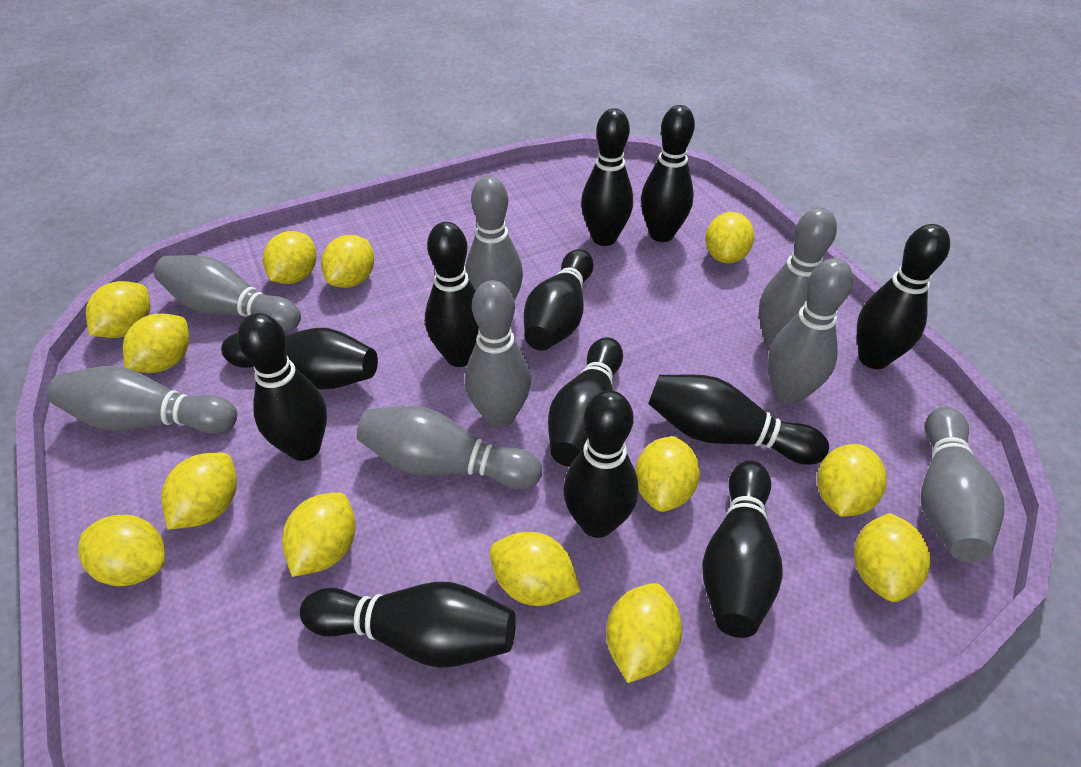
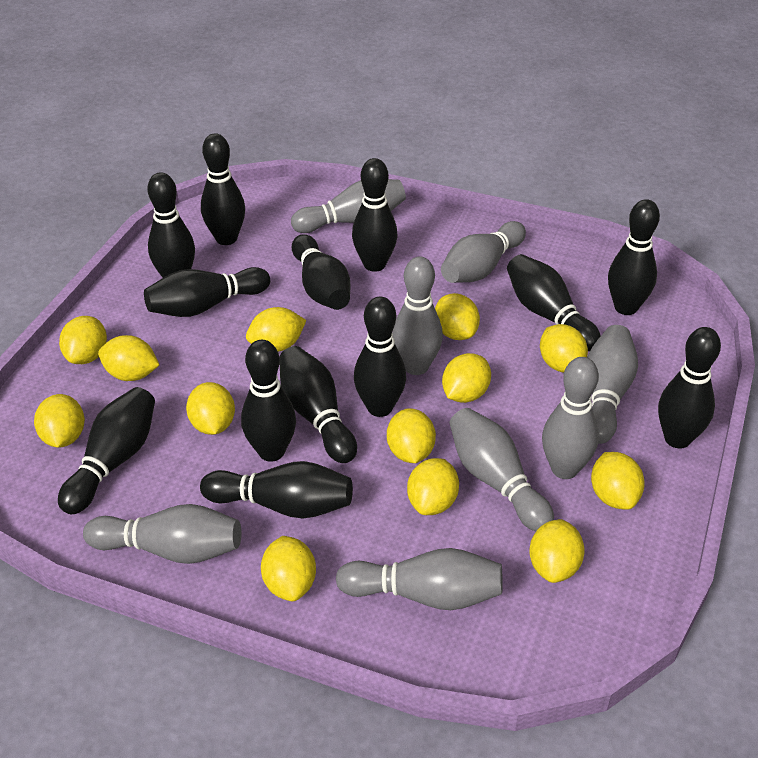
black bowling pin: [221,328,378,390] [237,313,327,461] [300,582,516,668] [425,222,479,367] [524,249,594,351] [548,337,623,467] [563,390,638,538] [581,108,633,246] [641,105,695,242] [648,374,829,465] [702,460,783,638] [857,224,950,369] = 12 -> [58,387,155,514] [144,267,270,317] [147,172,195,278] [200,461,353,518] [201,133,245,245] [241,340,296,462] [280,346,357,463] [292,234,351,310] [352,158,398,272] [354,297,406,417] [507,254,600,351] [608,199,660,315] [658,327,721,449] = 13

